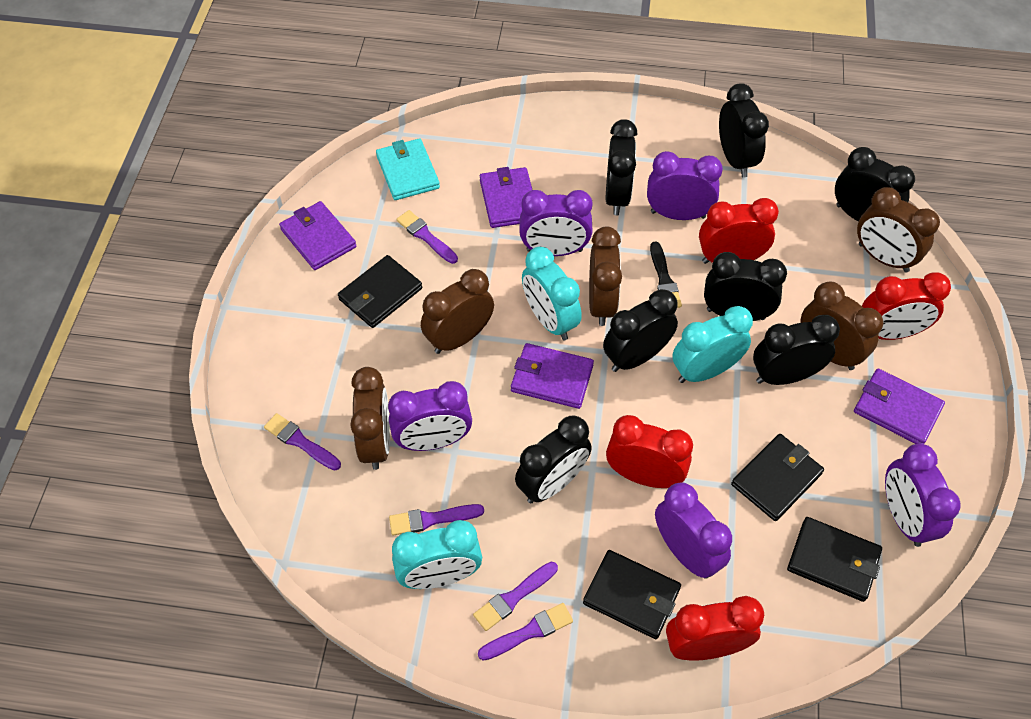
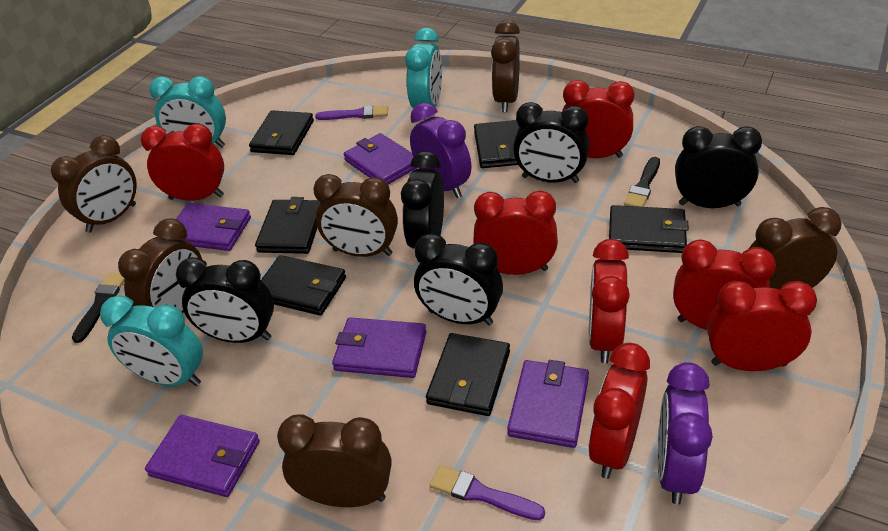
black brush: [650,241,682,308] = 1 -> [72,273,125,343] [624,157,660,207] = 2
black clock: [515,415,592,503] [603,289,678,372] [605,119,637,215] [704,252,787,321] [719,83,769,177] [753,315,840,385] [835,147,915,222] = 7 -> [176,257,274,343] [401,151,444,249] [414,233,503,325] [513,102,589,183] [675,126,762,208] = 5
black wallet: [338,255,422,328] [583,550,681,639] [731,434,824,521] [787,517,882,602] = 4 -> [249,110,314,155] [255,197,321,254] [261,255,346,316] [426,333,510,416] [474,120,520,168] [609,205,689,253] = 6
brown clock: [350,367,390,470] [421,269,494,354] [589,226,622,326] [800,282,883,370] [857,187,940,273] = 5 -> [51,135,137,233] [118,218,202,313] [277,414,392,507] [313,174,398,257] [491,20,520,112] [749,207,842,290] = 6
purple brush: [264,413,341,471] [389,504,484,535] [396,210,458,264] [473,562,558,631] [478,603,573,661] = 5 -> [315,105,388,120] [430,465,545,520] = 2
purple clock: [388,381,472,451] [519,190,593,256] [647,151,723,220] [655,483,732,579] [885,444,960,547] = 5 -> [410,103,471,198] [658,362,713,505] = 2
purple wallet: [279,201,356,270] [480,167,532,228] [511,343,594,409] [854,368,945,444] = 4 -> [145,415,260,497] [176,203,251,251] [332,317,426,378] [344,133,418,185] [507,360,589,448] = 5
red clock: [606,415,693,488] [666,596,764,661] [699,198,779,264] [862,272,951,340] = 4 -> [141,124,224,201] [473,191,558,275] [562,80,634,158] [589,239,630,363] [589,343,650,479] [673,239,776,330] [707,281,817,371] = 7
turquoise wallet: [376,138,440,200] = 1 -> none = 0

